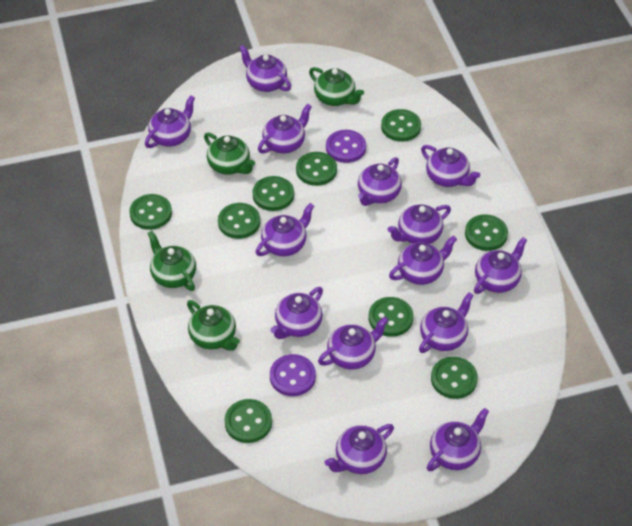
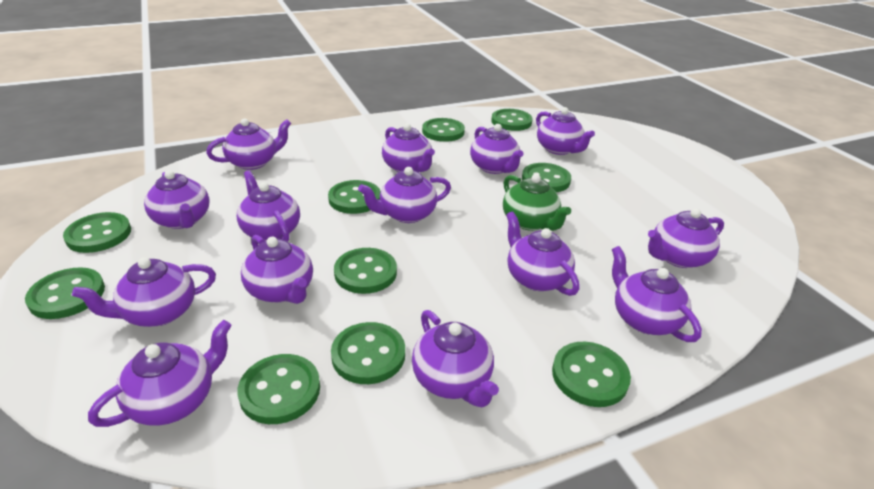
green button: [129,194,172,230] [218,203,260,239] [224,399,272,443] [252,176,294,211] [296,152,337,186] [369,297,413,337] [381,109,421,142] [431,357,478,399] [465,214,508,251] = 9 -> [25,267,105,319] [63,212,131,253] [237,354,320,424] [328,180,381,214] [331,322,405,384] [334,248,397,294] [422,118,465,142] [491,109,533,131] [522,163,571,192] [552,342,631,407] = 10
green teapot: [148,231,196,291] [187,300,240,351] [204,133,255,175] [309,67,364,106] = 4 -> [503,174,571,231] = 1
purple button: [270,354,316,396] [326,130,366,163] = 2 -> none = 0

